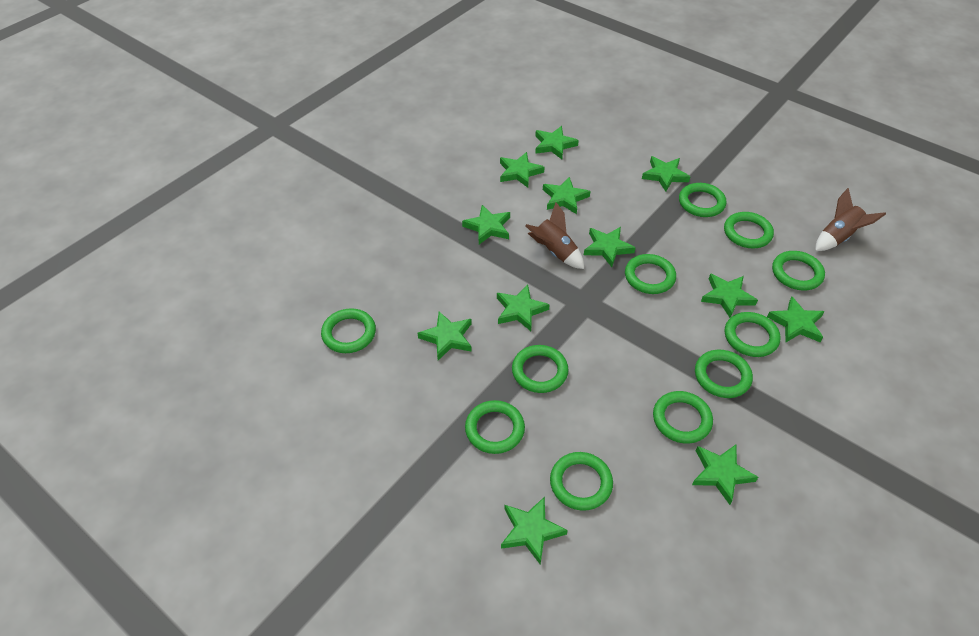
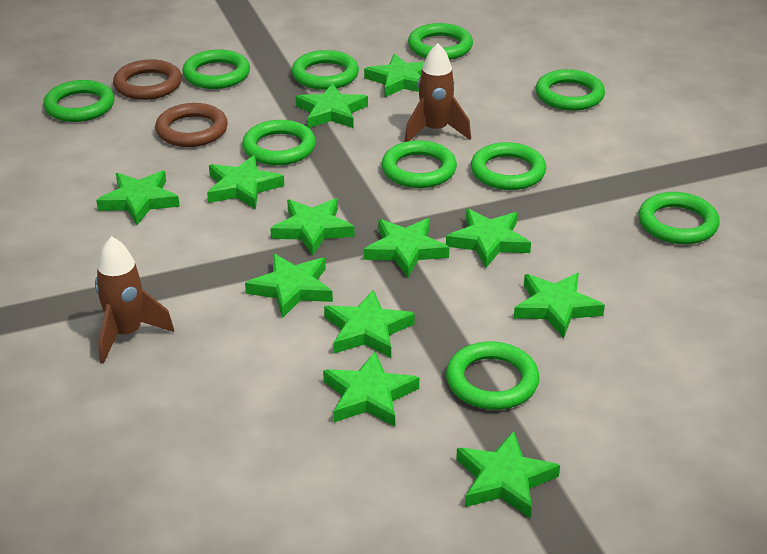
brown ring: none = 0 -> [113,59,182,100] [155,103,228,147] = 2
green ring: [321,308,376,353] [465,400,525,454] [512,345,569,393] [550,452,613,511] [625,254,676,294] [653,391,713,444] [679,183,726,217] [695,350,753,398] [724,212,774,248] [725,312,781,357] [772,251,825,291] = 11 -> [43,80,114,122] [182,49,250,89] [242,120,316,166] [292,50,359,90] [381,140,457,188] [408,23,473,60] [446,341,540,410] [471,142,546,190] [536,69,605,111] [638,192,720,244] = 10

